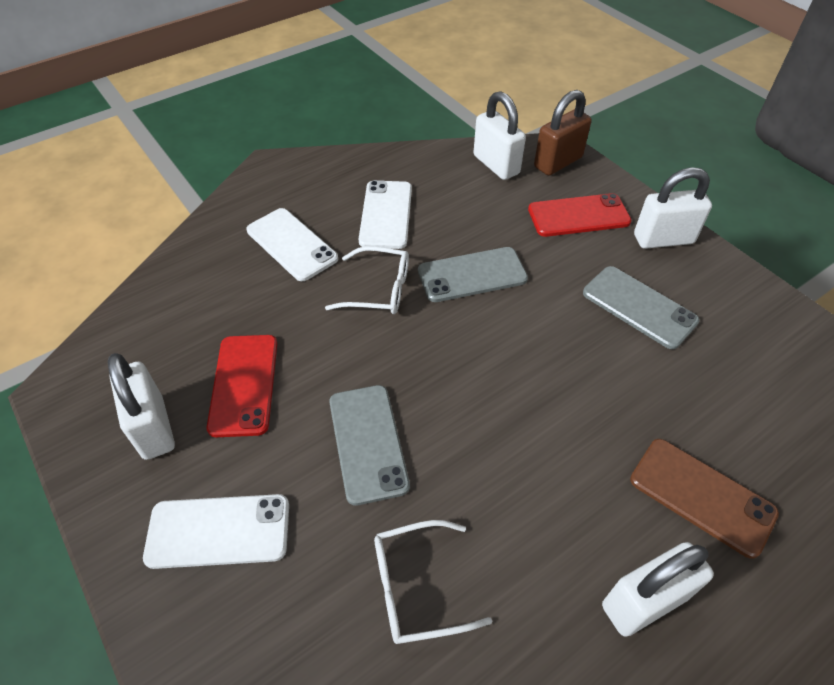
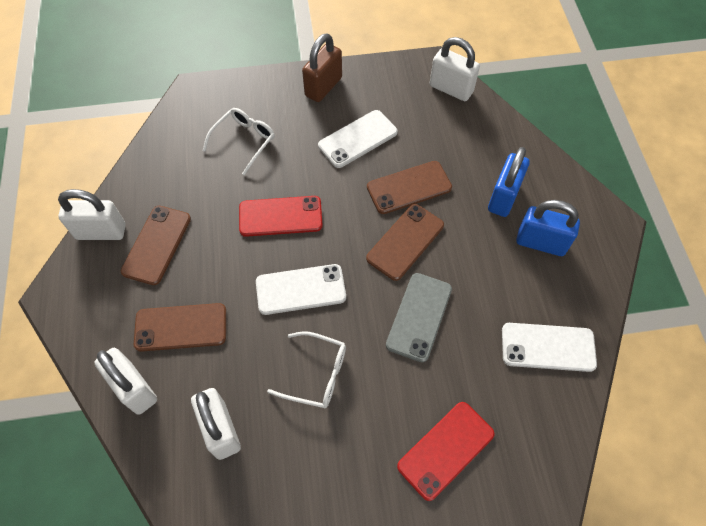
blue padlock: none = 0 -> [488,147,530,217] [516,200,580,256] = 2
brown phone: [630,439,779,559] = 1 -> [121,206,191,285] [134,303,226,352] [366,204,444,281] [367,161,452,214] = 4
grey phone: [329,385,410,506] [418,247,528,302] [583,266,700,349] = 3 -> [386,273,452,363] = 1

